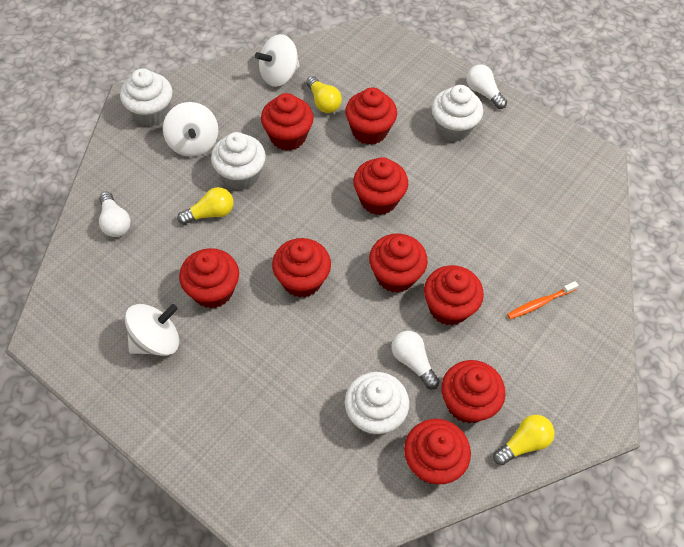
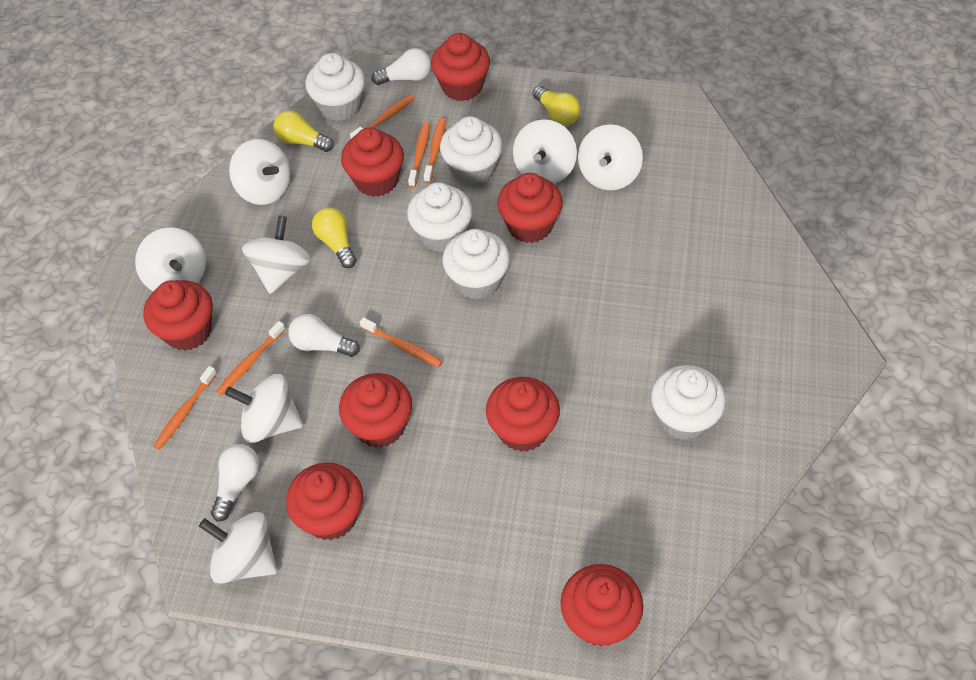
orange toothbrush: [507,281,579,319] = 1 -> [154,366,217,450] [216,321,285,395] [350,95,415,139] [360,317,442,367] [408,122,430,187] [424,118,446,183] = 6
red cupcake: [179,248,239,309] [261,93,314,151] [272,238,331,298] [345,87,397,145] [353,157,408,215] [369,234,428,293] [404,419,471,484] [424,265,484,325] [442,360,505,423] = 9 -> [143,280,213,351] [286,463,363,540] [339,373,412,448] [341,127,404,197] [431,33,490,101] [486,377,560,452] [497,173,563,243] [560,564,643,646] = 8
white cupcake: [120,69,173,126] [211,132,266,190] [345,372,409,436] [432,85,483,142] = 4 -> [305,53,365,121] [407,182,473,252] [440,116,503,186] [442,229,510,300] [651,365,726,440] = 5
white spinning top: [125,304,179,356] [163,102,218,157] [255,34,300,87] = 3 -> [135,227,206,292] [199,512,277,584] [225,374,303,443] [229,139,290,205] [242,215,311,294] [513,119,577,184] [578,124,643,190] = 7

